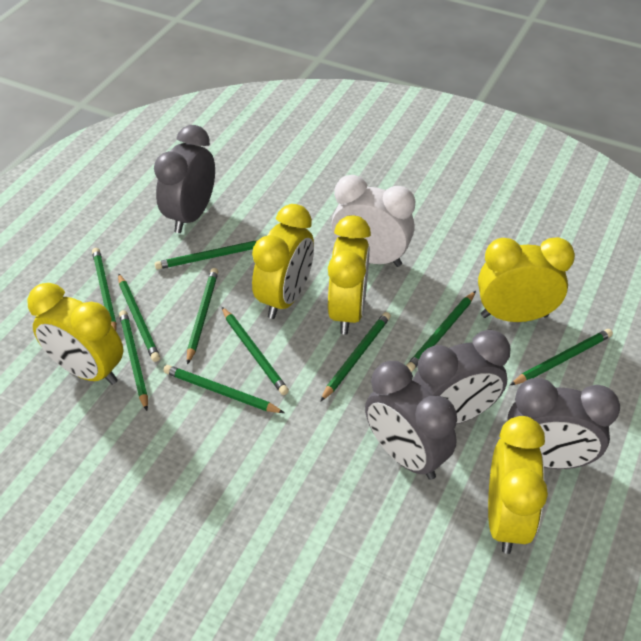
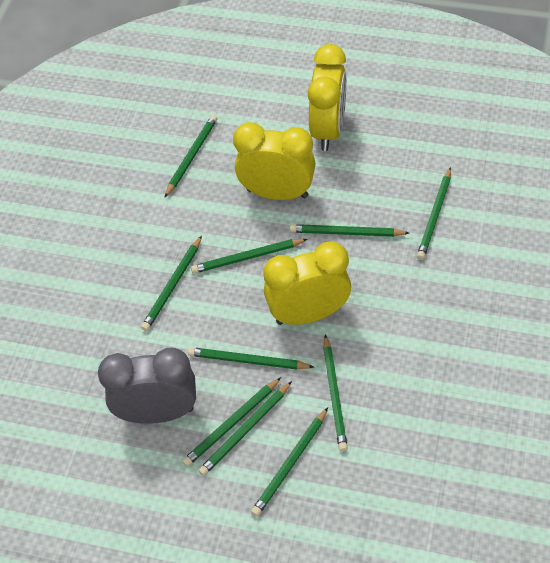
grey clock: [154,125,215,233] [365,361,457,480] [413,330,510,424] [507,378,620,469] = 4 -> [98,348,196,424] = 1
white clock: [332,175,415,267] = 1 -> none = 0
yellow clock: [27,283,123,385] [252,204,314,319] [328,215,371,335] [478,237,575,322] [488,416,548,554] = 5 -> [233,122,315,200] [263,241,351,325] [308,44,347,151] = 3

